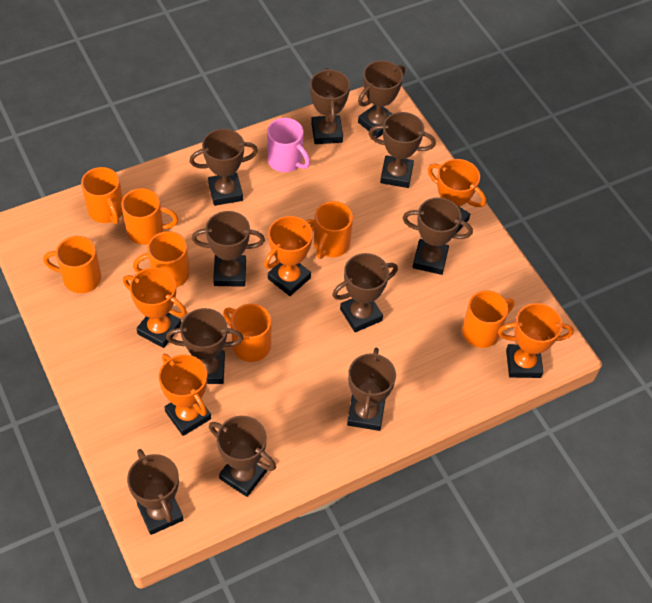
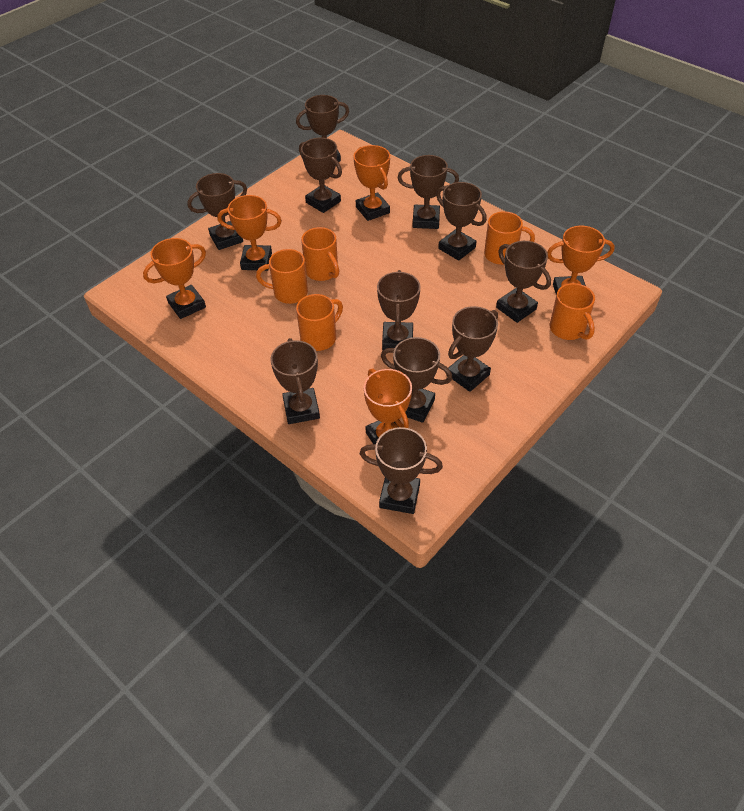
orange mug: [43,236,101,293] [81,167,123,224] [121,188,178,245] [133,231,190,288] [223,304,272,362] [314,201,353,259] [462,290,514,348] = 7 -> [256,249,308,304] [296,294,343,351] [301,227,339,281] [484,211,535,265] [549,283,595,340] = 5
pink mug: [267,118,310,172] = 1 -> none = 0

